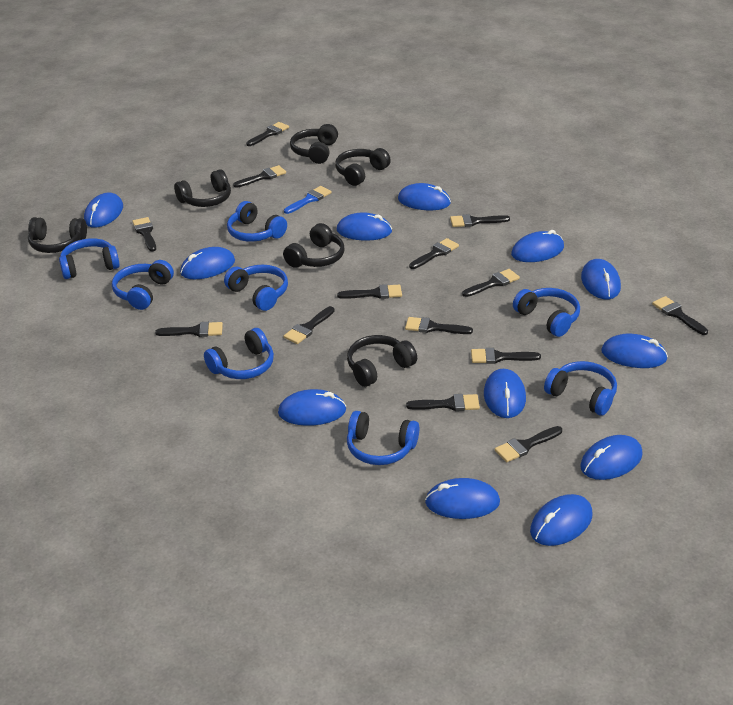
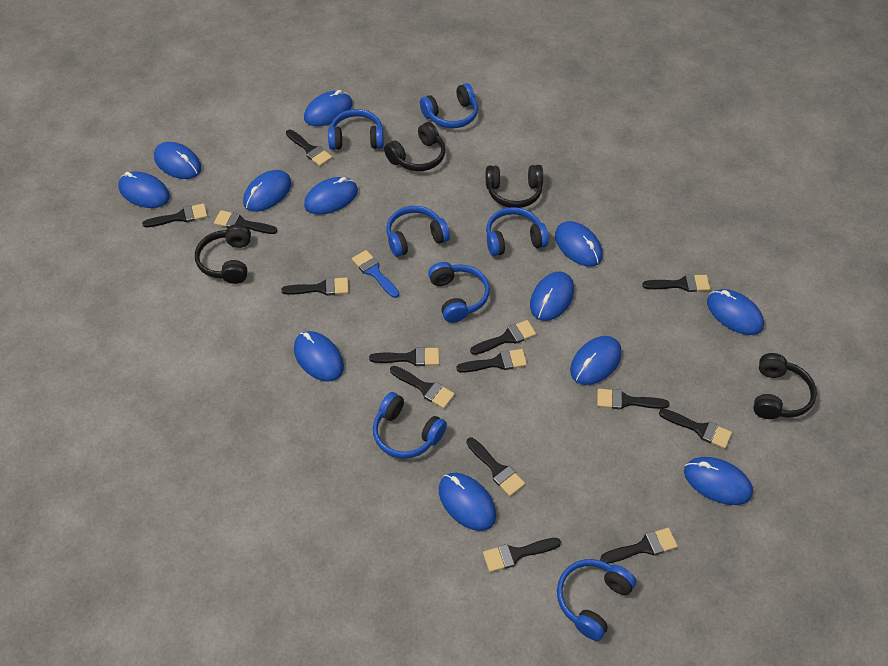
black headphones: [28,217,87,253] [174,169,231,207] [283,223,344,268] [290,124,338,164] [335,148,391,186] [347,335,417,387] = 6 -> [195,224,251,284] [384,122,445,171] [486,165,543,208] [753,353,817,419] = 4
blue headphones: [59,238,120,279] [112,260,174,310] [204,328,274,379] [224,265,288,311] [227,201,287,242] [347,411,419,465] [513,288,580,337] [544,361,617,416] = 8 -> [328,109,384,150] [373,392,447,459] [386,206,450,257] [420,83,478,128] [428,262,490,323] [486,207,549,256] [557,559,636,641] = 7

